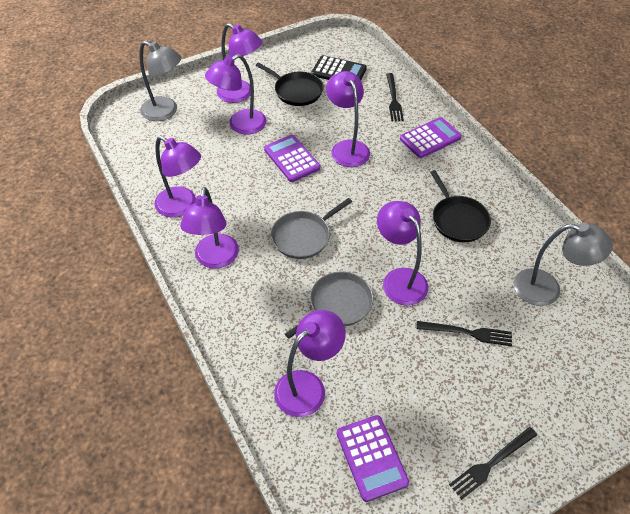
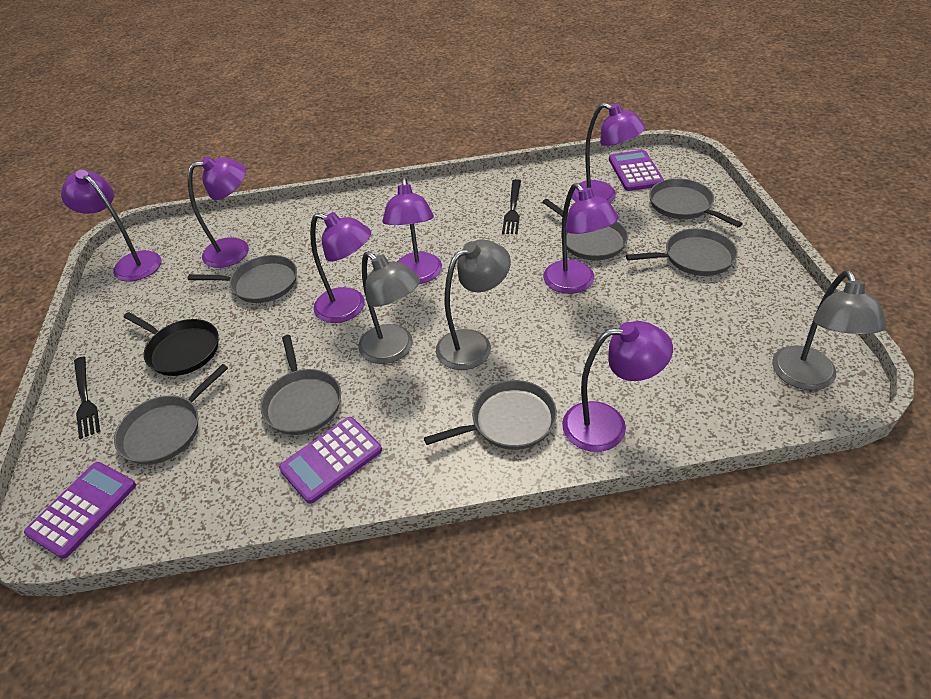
black calculator: [312,55,367,80] = 1 -> none = 0
black fork: [386,73,404,122] [416,321,512,346] [449,427,537,500] = 3 -> [74,356,100,439] [502,179,521,234] = 2
black pan: [256,62,324,106] [430,170,491,242] = 2 -> [124,312,219,376] = 1
grey lamp: [139,41,182,121] [514,223,613,306] = 2 -> [358,251,420,364] [436,240,511,370] [772,270,887,391] = 3
grey pan: [271,198,352,259] [285,271,373,339] = 2 -> [114,364,228,465] [188,255,297,303] [260,335,341,435] [424,380,557,450] [542,199,628,260] [626,228,738,276] [649,178,743,227] = 7

